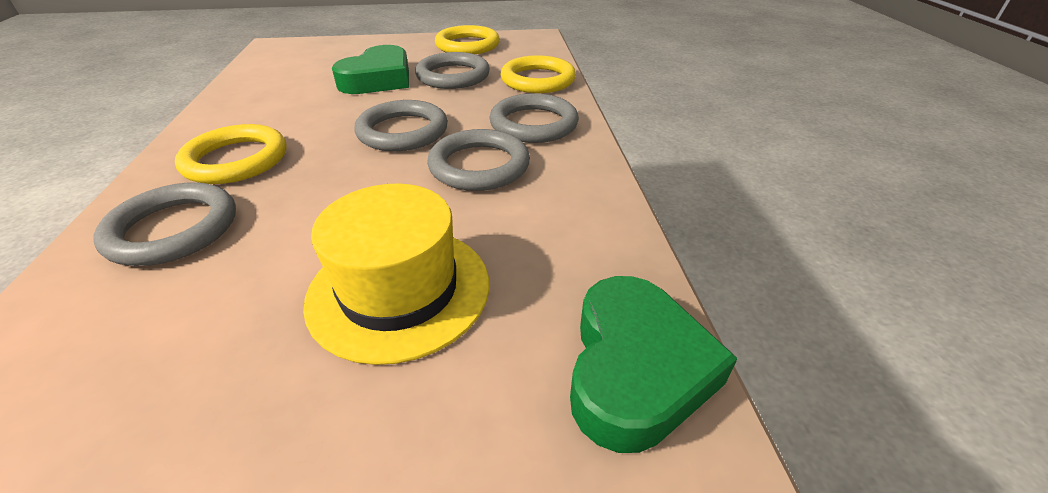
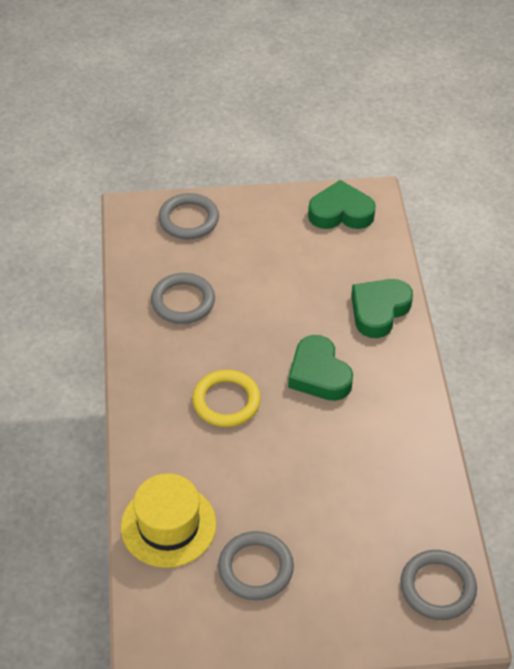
green heart: [332,45,409,94] [570,276,738,453] = 2 -> [288,335,353,401] [308,180,376,229] [351,279,413,338] = 3
grey ring: [93,182,236,266] [354,100,448,151] [415,52,490,89] [427,129,530,191] [489,93,579,143] = 5 -> [151,273,215,324] [159,193,219,239] [218,531,294,600] [400,550,477,620] = 4
yellow ring: [175,124,287,184] [435,25,500,54] [501,55,576,93] = 3 -> [192,370,261,427] = 1

